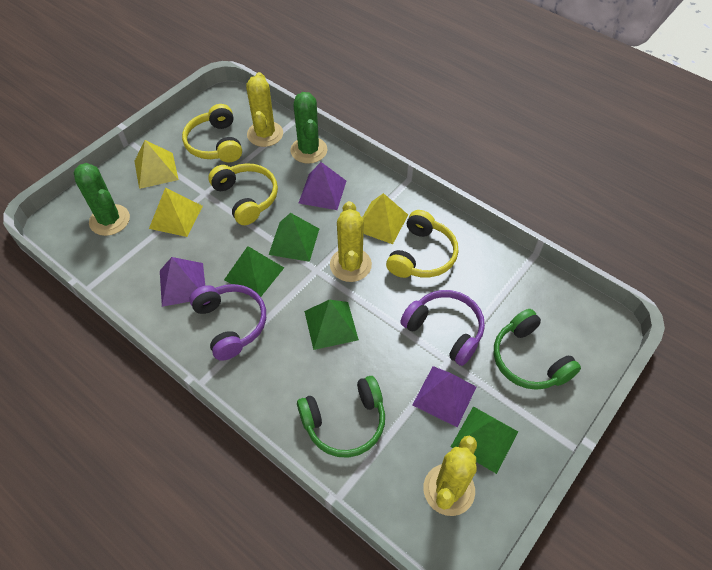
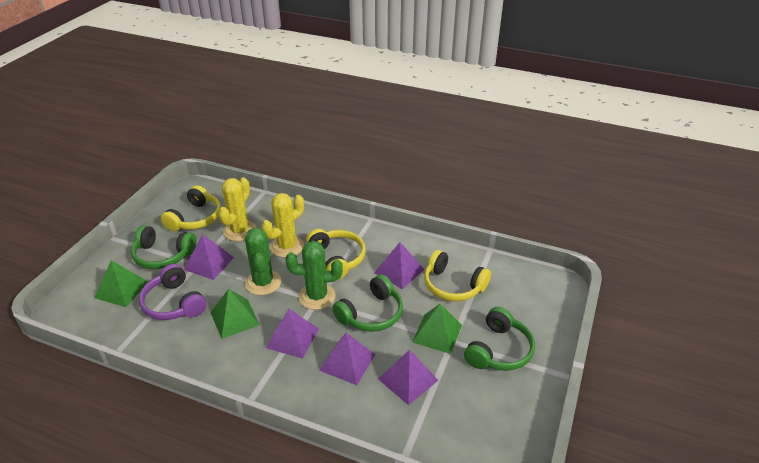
green headphones: [297,376,385,458] [494,309,581,390] = 2 -> [131,226,197,269] [332,274,403,332] [464,307,535,371] = 3
green pyramid: [224,246,284,297] [269,213,319,262] [304,299,359,350] [451,406,518,474] = 4 -> [94,260,148,307] [210,289,260,339] [412,304,462,354] = 3
purple headphones: [189,284,266,361] [400,290,485,366] = 2 -> [139,264,207,320] = 1
purple pyramid: [160,257,205,307] [299,162,346,210] [413,366,476,427] = 3 -> [184,234,234,280] [266,309,319,359] [319,333,375,385] [374,242,424,289] [378,350,438,405] = 5
yellow cactus: [246,72,283,147] [330,201,372,282] [423,436,477,516] = 3 -> [218,177,256,241] [262,193,304,258] = 2
yellow pyramid: [134,140,179,189] [149,188,203,237] [362,193,408,244] = 3 -> none = 0

